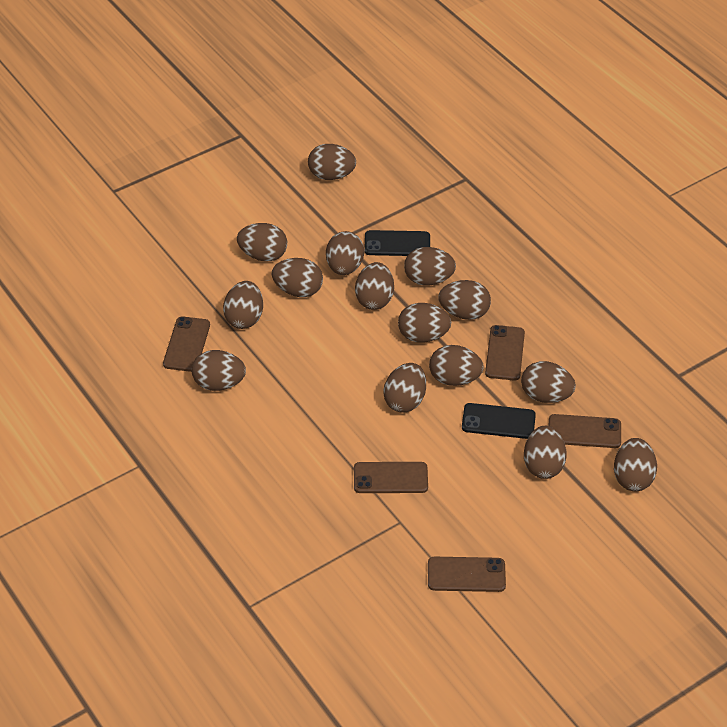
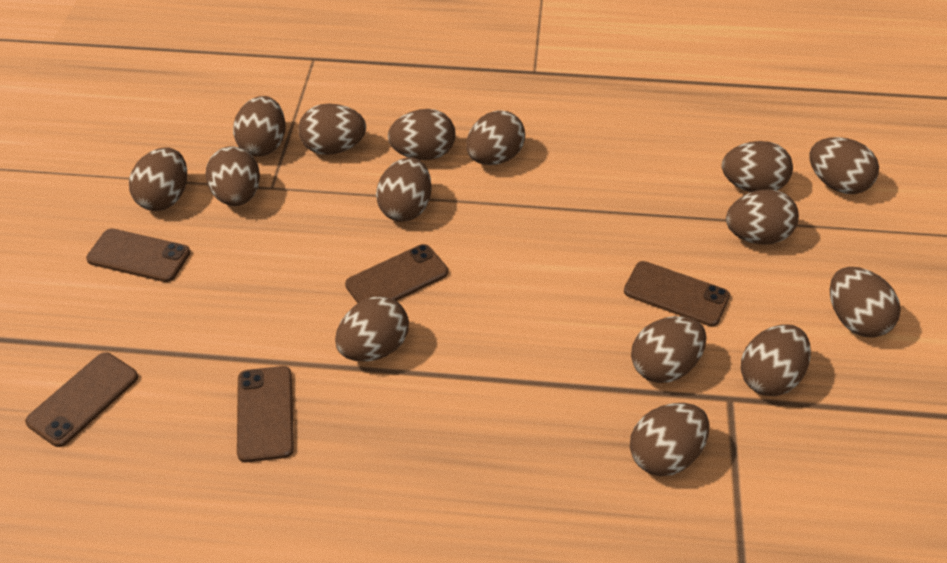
black phone: [364,230,430,256] [462,403,536,439] = 2 -> none = 0

